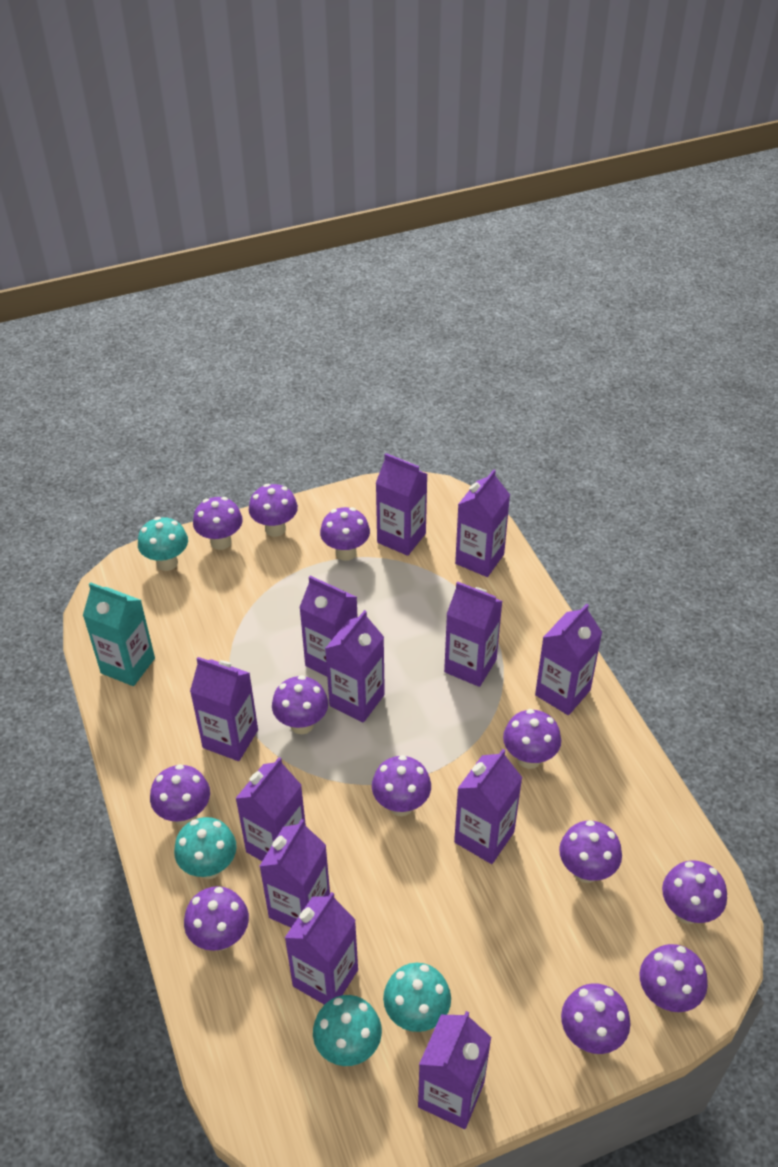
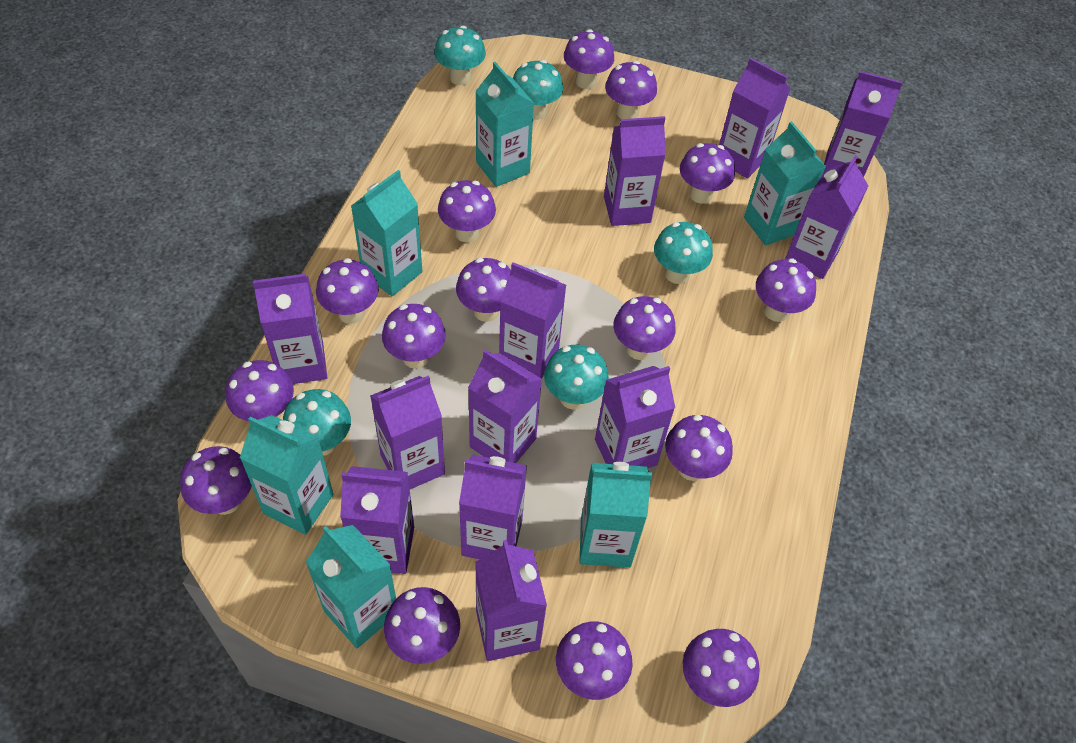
purple mushroom: [150,764,210,825] [184,886,249,951] [193,497,243,550] [249,484,298,537] [272,675,328,734] [320,507,370,561] [372,755,431,816] [503,709,561,769] [559,820,622,883] [561,983,631,1054] [640,944,708,1012] [662,860,727,924] = 12 -> [180,446,252,515] [226,360,294,421] [316,258,379,324] [382,304,446,369] [384,587,460,664] [438,180,496,243] [456,258,511,322] [556,622,633,700] [564,29,614,89] [605,61,657,119] [613,296,676,360] [665,415,733,481] [680,143,735,204] [683,629,760,707] [756,258,816,322] = 15
turquoise carton: [83,582,155,686] = 1 -> [240,415,333,535] [306,525,396,648] [351,170,423,296] [475,62,534,187] [579,462,652,568] [744,121,826,245] = 6
turquoise mushroom: [138,517,188,571] [174,817,237,879] [313,995,382,1066] [383,963,451,1032] = 4 -> [283,389,351,456] [434,25,486,85] [513,60,563,120] [544,345,609,410] [654,222,713,284] = 5

